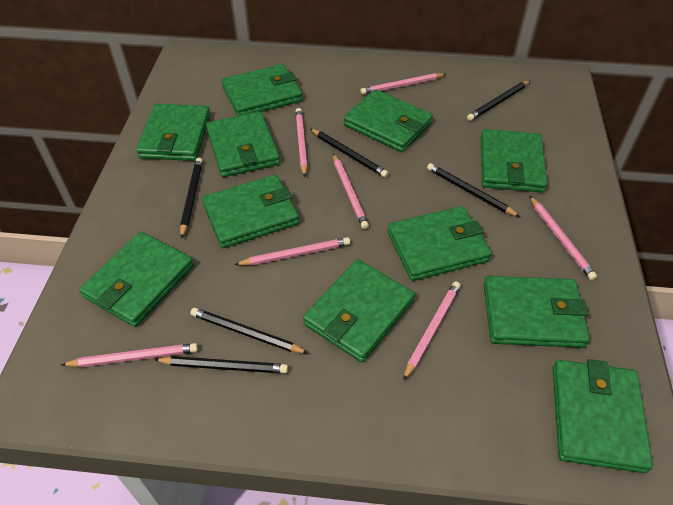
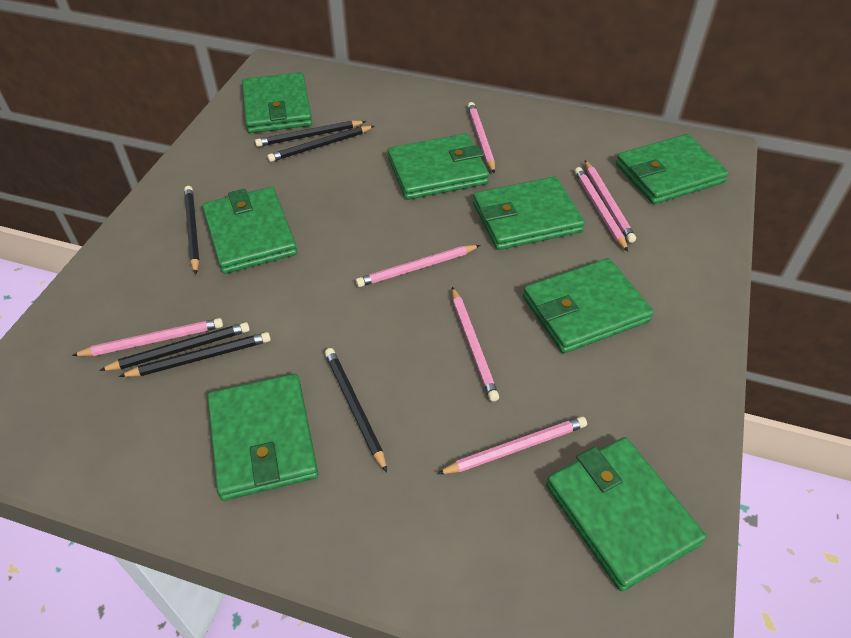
green wallet: [79,232,194,327] [136,104,210,161] [202,175,299,248] [206,111,280,177] [222,64,303,116] [303,259,415,362] [344,89,433,152] [387,206,492,281] [481,129,547,193] [484,276,590,348] [553,359,653,473] = 11 -> [202,187,297,274] [207,374,318,501] [242,72,312,133] [388,133,489,200] [473,177,585,250] [523,258,654,353] [546,437,706,591] [616,134,729,204] = 8

